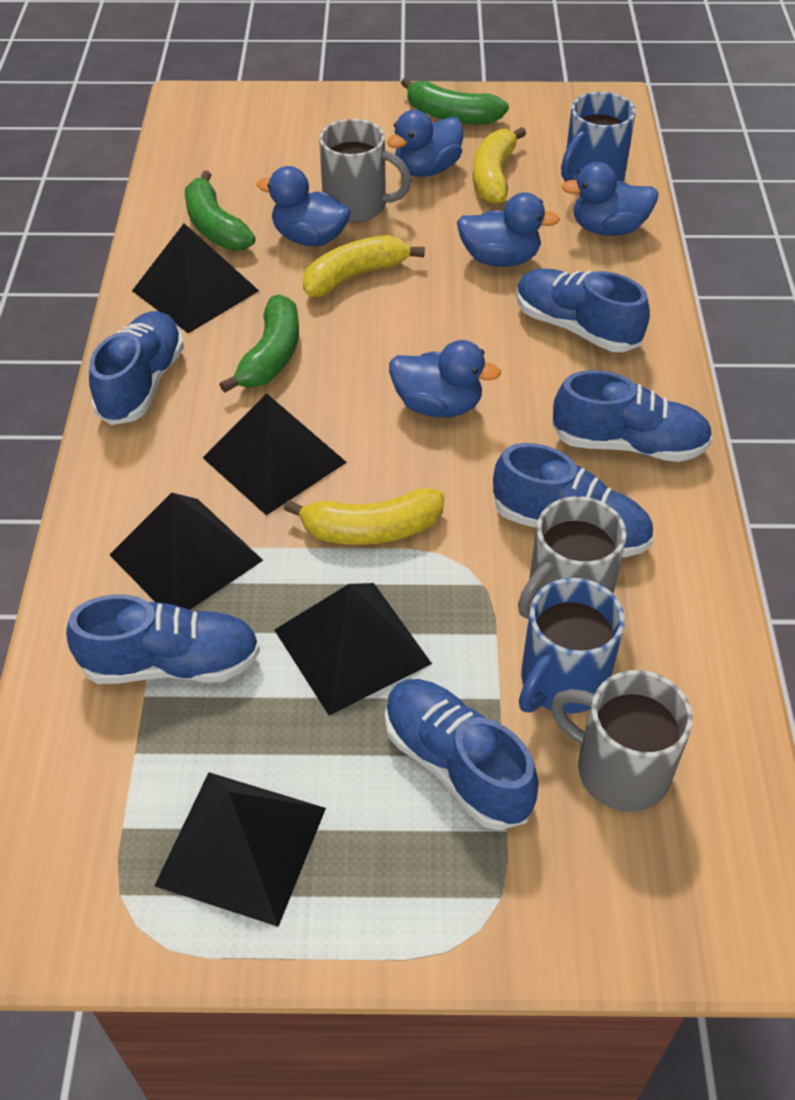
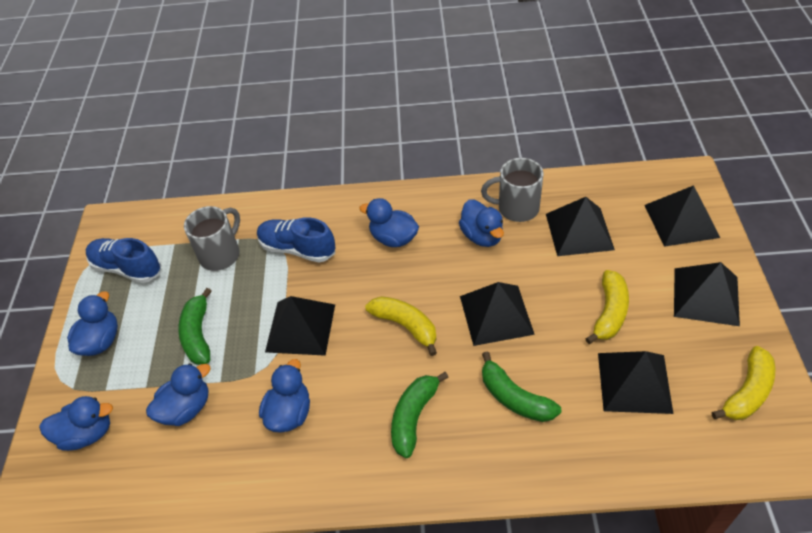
black pyramid: [110,492,263,610] [132,223,259,334] [155,772,326,927] [203,393,347,515] [274,583,432,716] = 5 -> [265,296,335,356] [460,282,535,346] [546,197,615,256] [598,351,673,414] [644,185,720,247] [674,262,740,326] = 6
blue duck: [257,166,351,246] [387,110,463,177] [389,340,501,418] [457,192,560,267] [561,162,658,236] = 5 -> [39,396,113,451] [67,291,118,356] [146,363,211,426] [259,359,310,433] [359,198,419,247] [459,199,504,247] = 6
blue mug: [519,578,625,714] [561,92,636,182] = 2 -> none = 0
blue shoe: [66,594,260,684] [89,311,184,425] [385,679,539,830] [493,443,653,557] [516,268,650,352] [552,370,713,462] = 6 -> [86,238,161,283] [257,217,335,262] = 2
grey mug: [319,119,411,223] [518,496,627,619] [550,670,693,812] = 3 -> [184,206,240,271] [481,158,544,222] = 2

